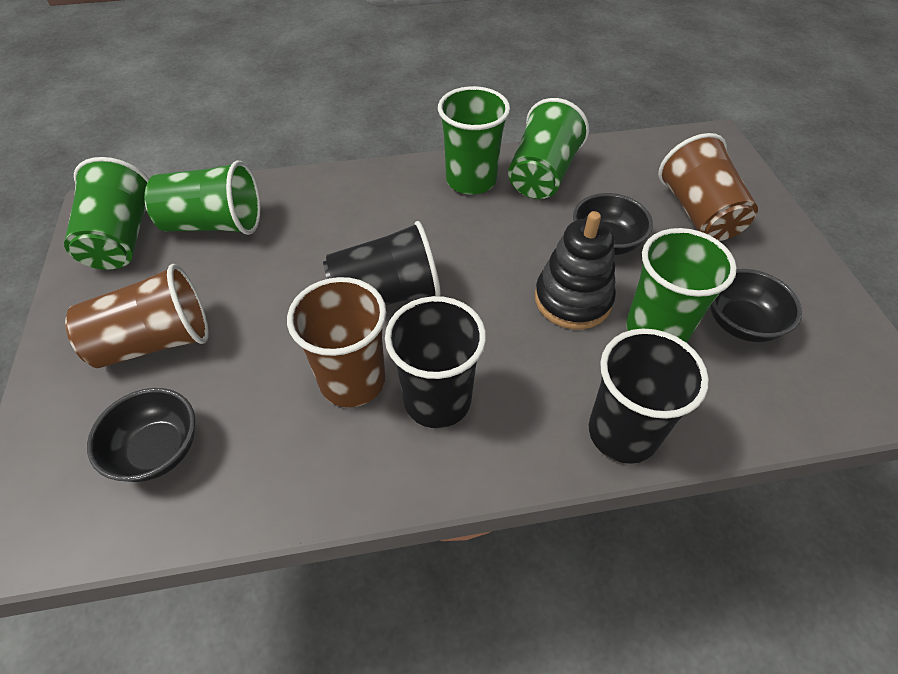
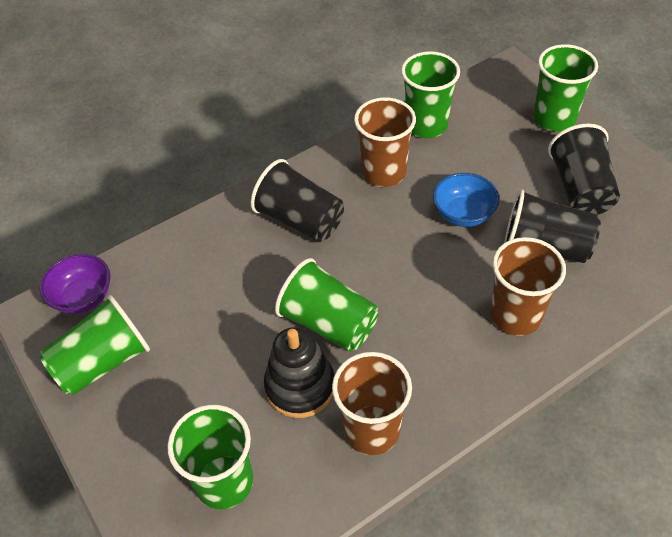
black bowl: [87,388,195,482] [573,193,653,255] [710,269,802,342] = 3 -> none = 0
blue bowl: none = 0 -> [433,173,499,227] = 1
purple bowl: none = 0 -> [40,254,110,314] = 1

